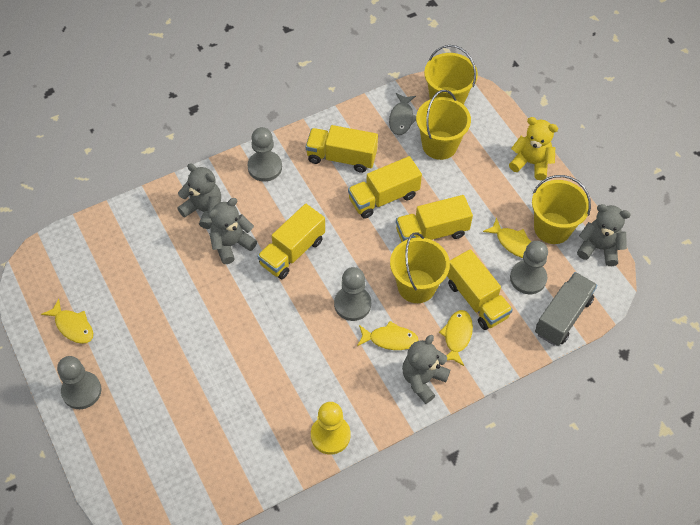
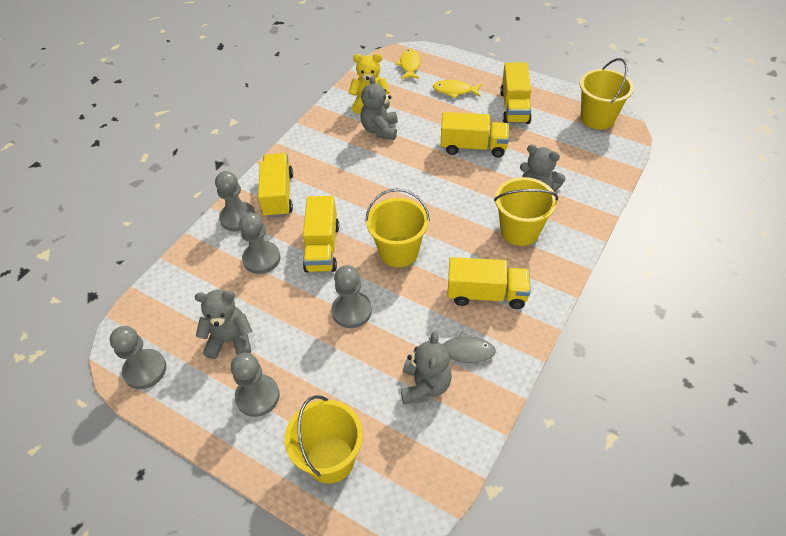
grey pawn: [57,356,101,409] [247,127,282,181] [334,267,371,321] [510,241,548,294] = 4 -> [110,326,167,389] [215,171,255,231] [231,353,280,417] [239,212,280,274] [331,265,372,328] = 5
grey truck: [535,272,597,346] = 1 -> none = 0
yellow fish: [41,299,93,344] [357,321,419,350] [439,310,473,366] [483,217,531,258] = 4 -> [396,49,421,79] [433,80,482,98] = 2
yellow pawn: [311,402,350,454] = 1 -> none = 0

